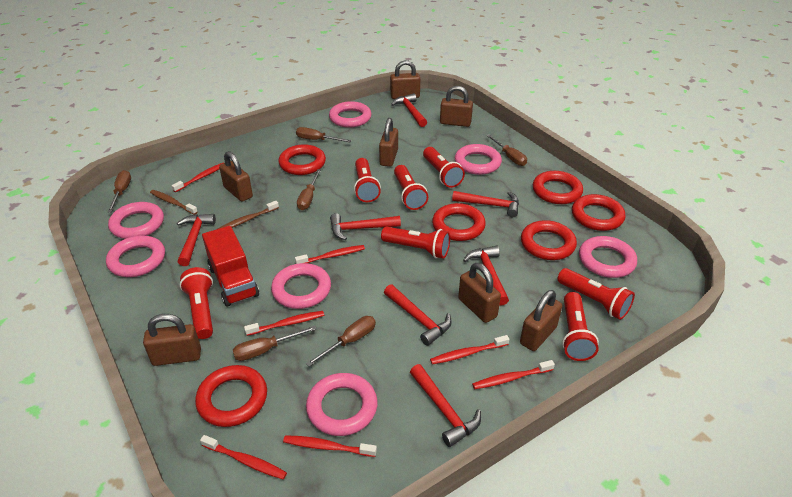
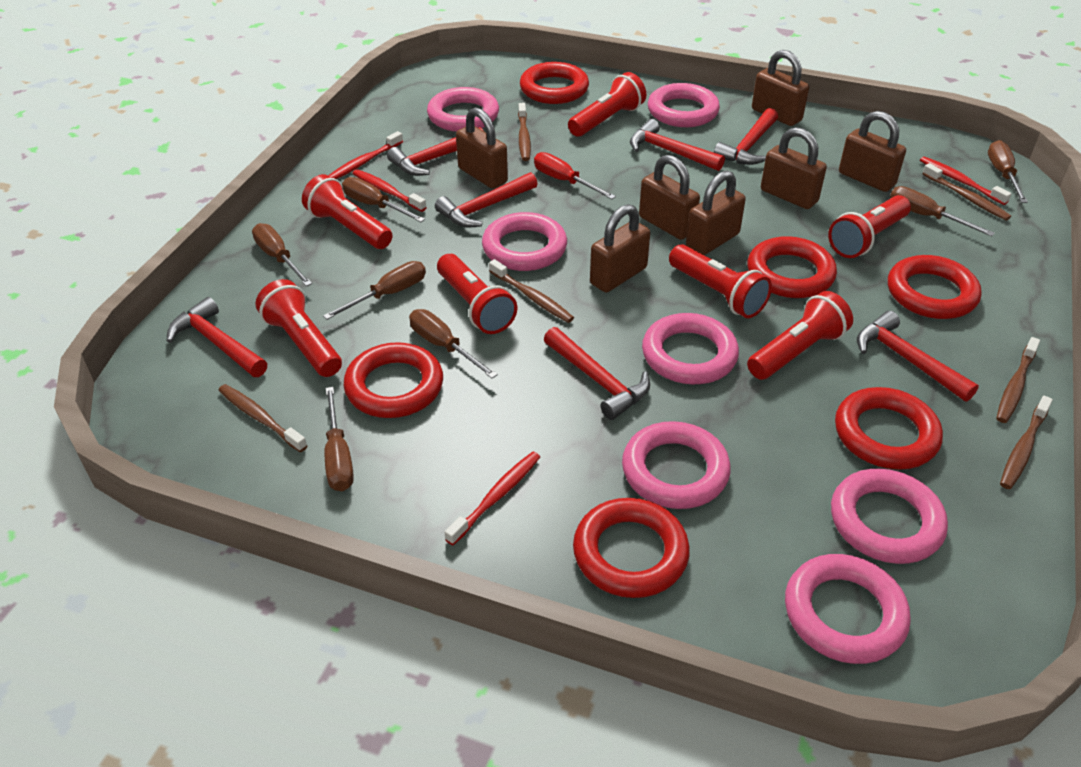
brown screwdriver: [107,170,131,213] [233,326,317,361] [296,127,351,142] [297,169,321,210] [306,316,376,366] [486,134,527,166] = 6 -> [252,223,312,286] [323,261,426,320] [325,387,354,491] [342,177,425,222] [409,309,498,378] [890,186,995,236] [988,140,1028,203] = 7
brown toothbrush: [150,190,198,215] [218,201,279,229] = 2 -> [218,384,307,452] [489,259,574,323] [518,103,531,161] [922,163,1011,220] [996,337,1040,423] [1000,396,1053,489] = 6
red screwdriver: none = 0 -> [534,152,616,199] = 1
red toothbrush: [172,163,223,192] [200,435,287,480] [244,311,324,336] [283,435,377,457] [295,245,365,264] [430,335,509,364] [472,360,555,389] = 7 -> [328,131,403,179] [352,169,427,212] [444,452,540,545] [920,156,1011,205] = 4
red truck: [202,226,259,307] = 1 -> none = 0

